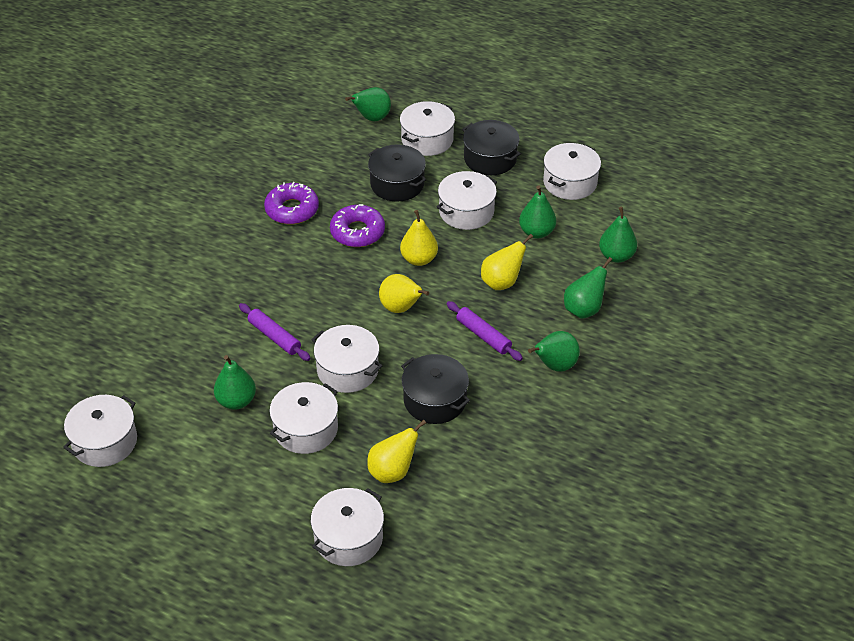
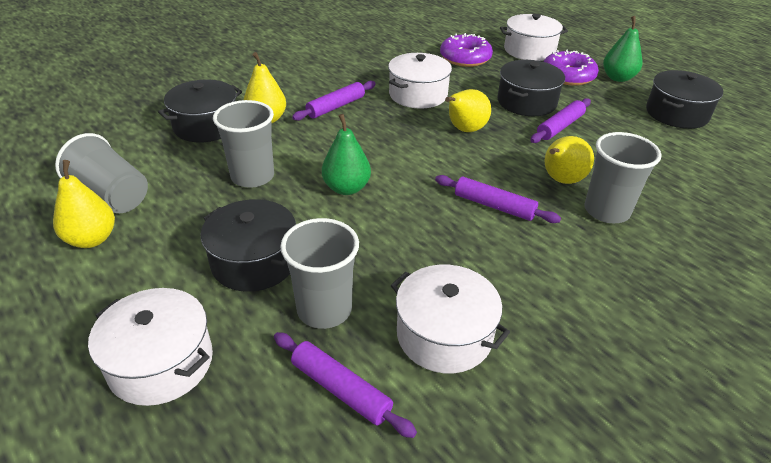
black pot: [368,144,426,202] [401,354,470,424] [462,120,521,175] = 3 -> [158,80,242,142] [201,199,296,292] [498,60,565,116] [646,70,723,129] = 4
green pear: [214,355,256,409] [345,87,391,121] [519,185,556,239] [528,331,580,372] [564,257,612,319] [599,207,637,263] = 6 -> [322,114,371,195] [603,16,642,82] = 2
grey cup: none = 0 -> [55,133,148,213] [213,100,274,188] [280,218,359,329] [584,132,662,223] = 4
purple rolling pin: [239,303,311,361] [446,301,523,361] = 2 -> [274,332,417,438] [292,81,376,121] [435,175,561,223] [530,98,591,143] = 4
white pot: [63,395,137,467] [269,382,338,454] [311,488,384,566] [312,325,383,393] [400,101,455,156] [437,171,497,230] [543,143,601,200] = 7 -> [88,288,213,406] [388,53,452,109] [391,265,510,373] [500,14,568,61] = 4

